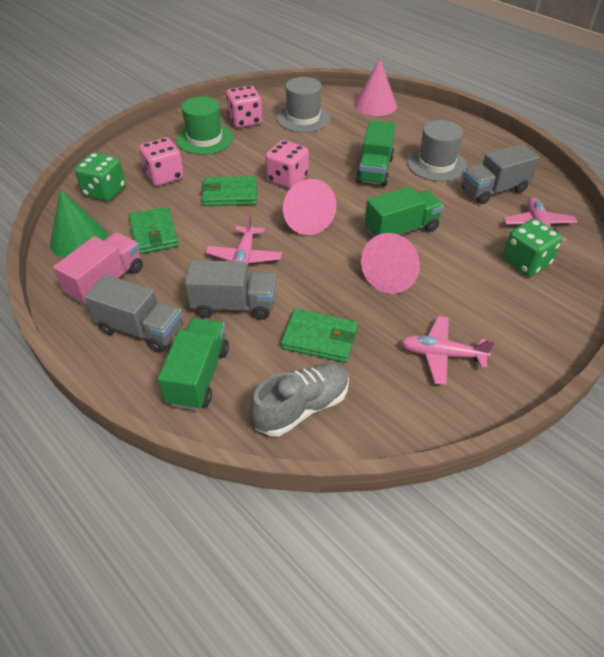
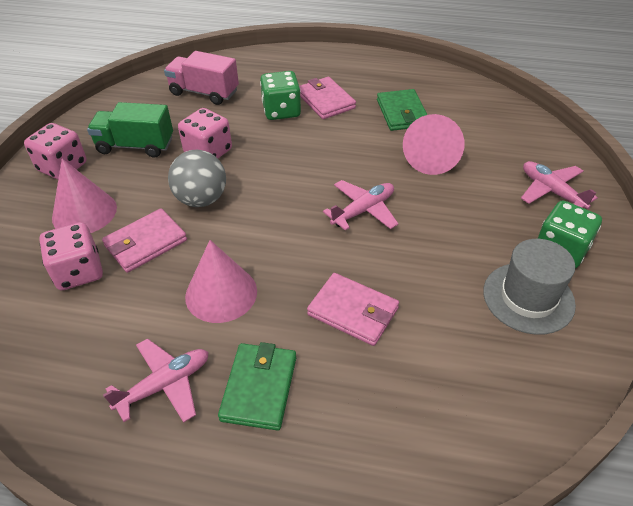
green cone: [50,189,107,258] = 1 -> none = 0
green hat: [176,96,233,155] = 1 -> none = 0
green truck: [158,318,229,410] [356,120,396,186] [365,186,444,237] = 3 -> [87,102,173,158] = 1
green wallet: [129,207,179,254] [201,176,257,206] [281,309,358,363] = 3 -> [218,342,296,431] [377,89,428,131] = 2
grey ball: none = 0 -> [168,150,226,207] = 1
grey hat: [277,77,330,132] [407,120,467,181] = 2 -> [483,239,576,335] = 1
grey shoe: [250,363,349,436] = 1 -> none = 0
grey truck: [84,274,183,353] [185,260,275,320] [461,144,540,204] = 3 -> none = 0
pink wallet: none = 0 -> [102,208,187,273] [299,77,356,119] [307,273,399,346] = 3

